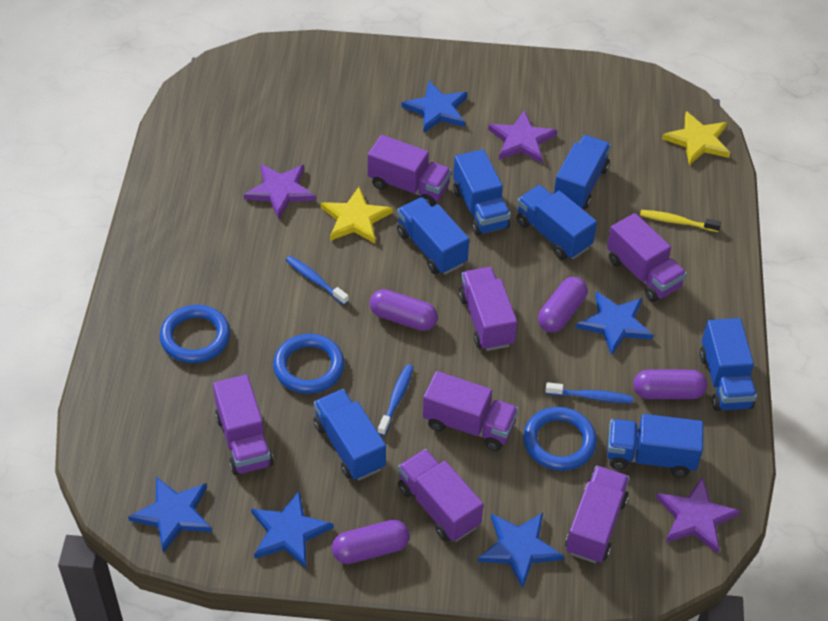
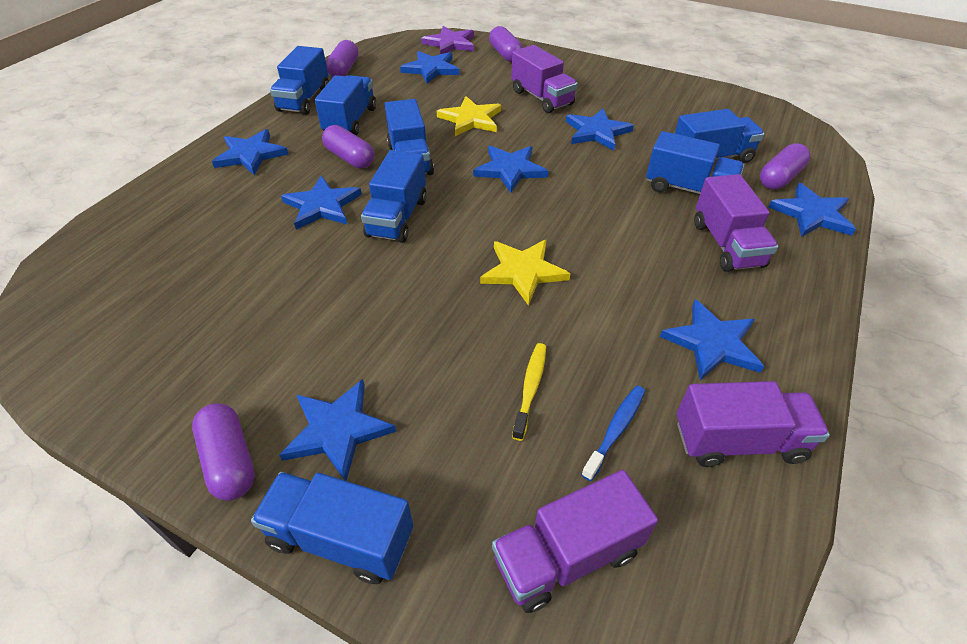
blue ring: [160,305,230,363] [273,334,344,394] [523,407,597,471] = 3 -> none = 0
blue star: [128,477,212,553] [251,491,334,568] [401,81,468,133] [478,513,564,588] [576,291,653,356] = 5 -> [212,129,288,175] [279,379,396,481] [281,176,362,230] [400,51,459,84] [473,146,548,193] [566,109,634,150] [660,299,764,380] [768,183,856,237] = 8
blue toothbrush: [286,256,349,305] [378,364,413,436] [545,382,633,403] = 3 -> [581,386,645,481] = 1
purple capsule: [332,520,410,564] [370,289,438,331] [538,277,588,333] [633,370,707,399] = 4 -> [192,403,255,501] [322,125,374,169] [326,40,358,77] [489,26,523,62] [760,143,810,190] = 5
purple star: [244,164,316,219] [488,110,558,163] [656,477,740,554] = 3 -> [421,26,474,54] = 1
purple truck: [213,375,274,475] [368,135,452,207] [398,449,484,542] [423,371,518,451] [459,267,517,351] [565,466,630,563] [607,213,687,302] = 7 -> [492,470,658,613] [511,45,578,113] [677,381,830,467] [694,174,778,272] = 4

